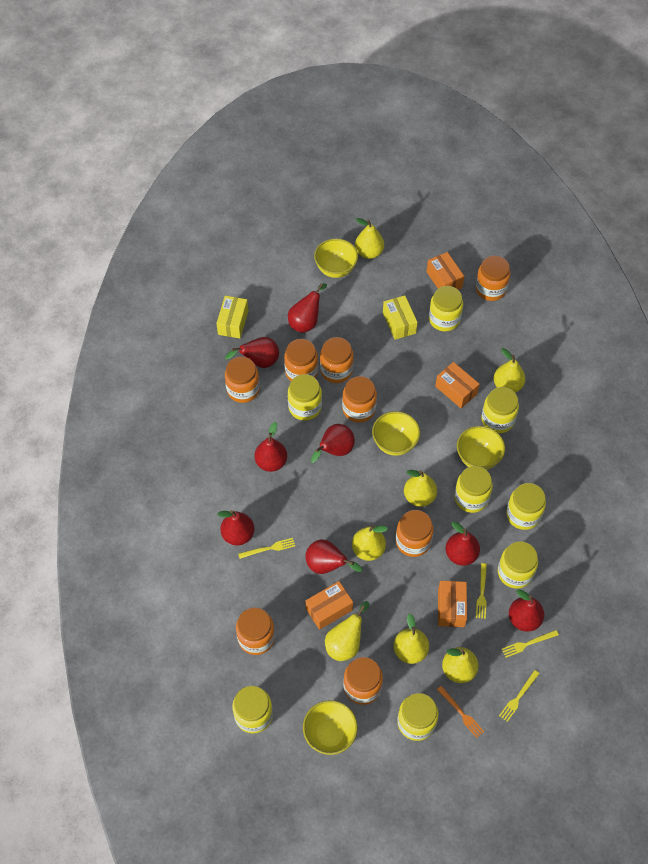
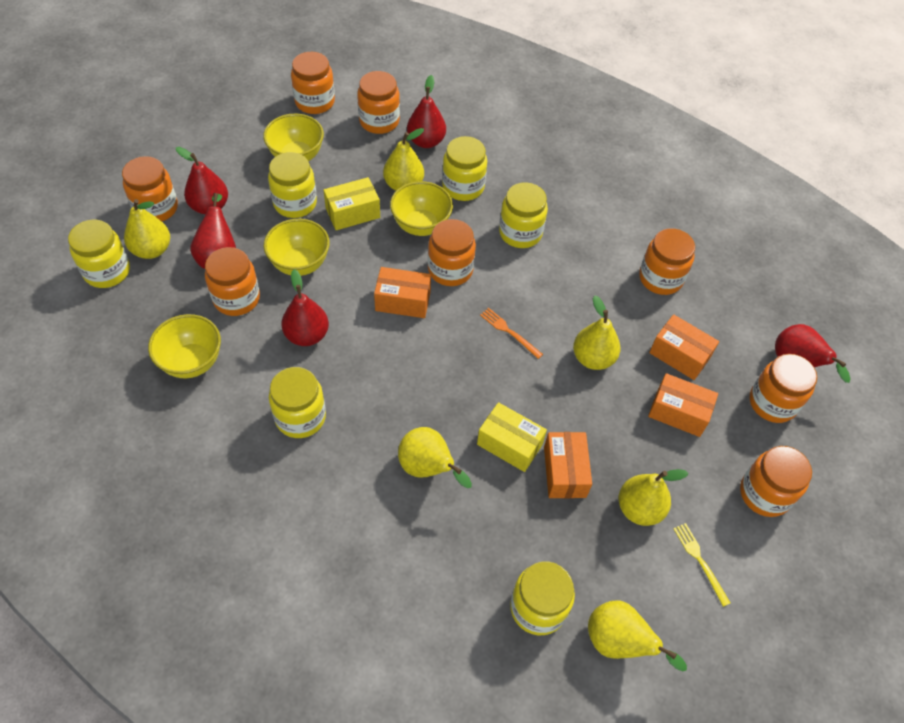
red pear: [217,510,254,546] [225,337,279,368] [255,422,287,472] [288,283,327,333] [305,539,362,574] [311,424,355,463] [446,522,480,566] [509,589,544,632] = 8 -> [176,147,228,214] [190,193,236,269] [281,269,329,346] [407,75,446,148] [775,324,850,383] = 5
yellow fork: [238,538,295,559] [476,563,487,619] [499,670,540,722] [502,630,559,658] = 4 -> [673,523,730,607] = 1
yellow jar: [232,686,273,734] [288,374,322,421] [397,693,439,741] [429,286,463,331] [454,466,493,513] [481,387,519,433] [498,541,538,589] [506,483,546,530] = 8 -> [68,220,130,288] [268,152,317,218] [269,367,326,438] [442,136,487,201] [499,182,548,248] [510,561,575,635] = 6
yellow pear: [325,601,369,661] [352,525,388,561] [355,218,384,259] [393,613,429,664] [404,470,437,507] [442,647,479,683] [493,348,526,393] = 7 -> [124,199,170,259] [383,128,424,191] [398,427,472,488] [573,295,620,370] [588,600,687,672] [619,469,689,526] = 6

